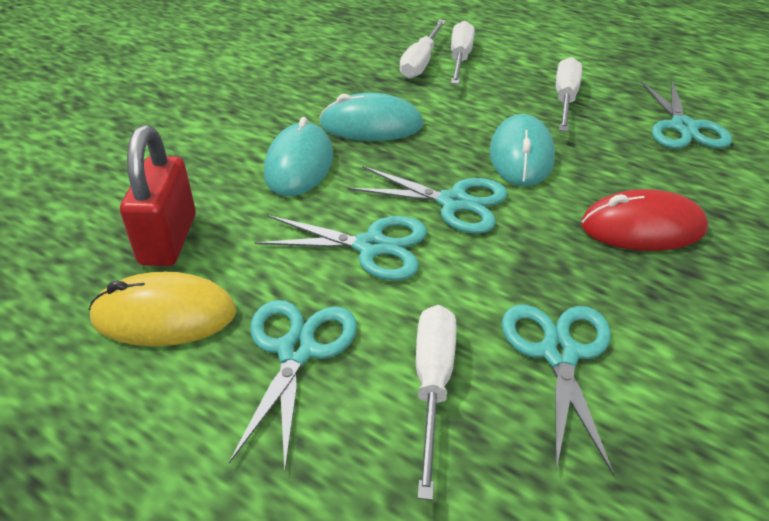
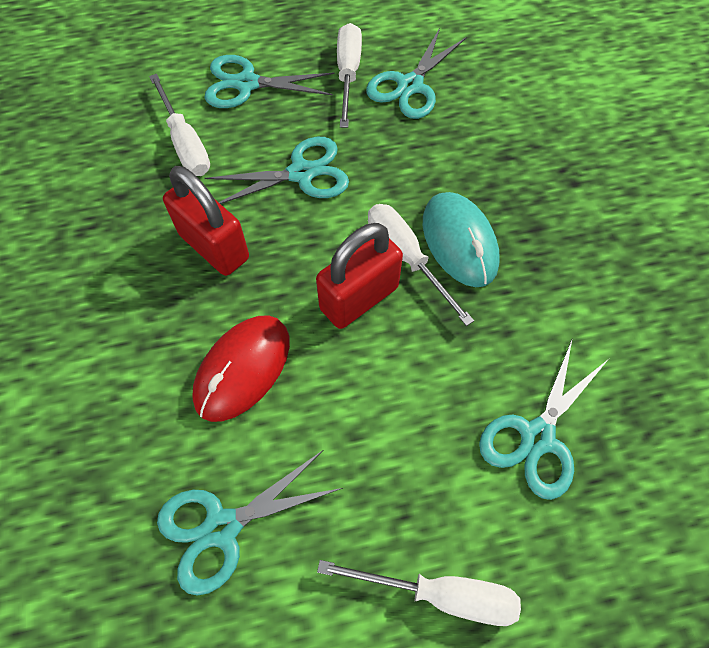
red padlock: [120,125,196,266] = 1 -> [163,166,249,276] [316,223,403,329] = 2
turquoise mouse: [264,117,333,196] [319,93,423,141] [489,114,555,186] = 3 -> [423,192,500,287] = 1
yellow mouse: [89,271,236,346] = 1 -> none = 0

